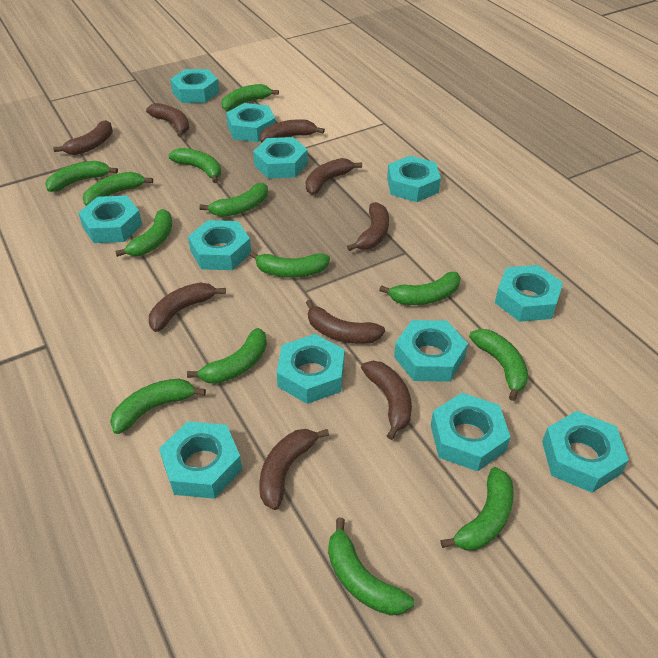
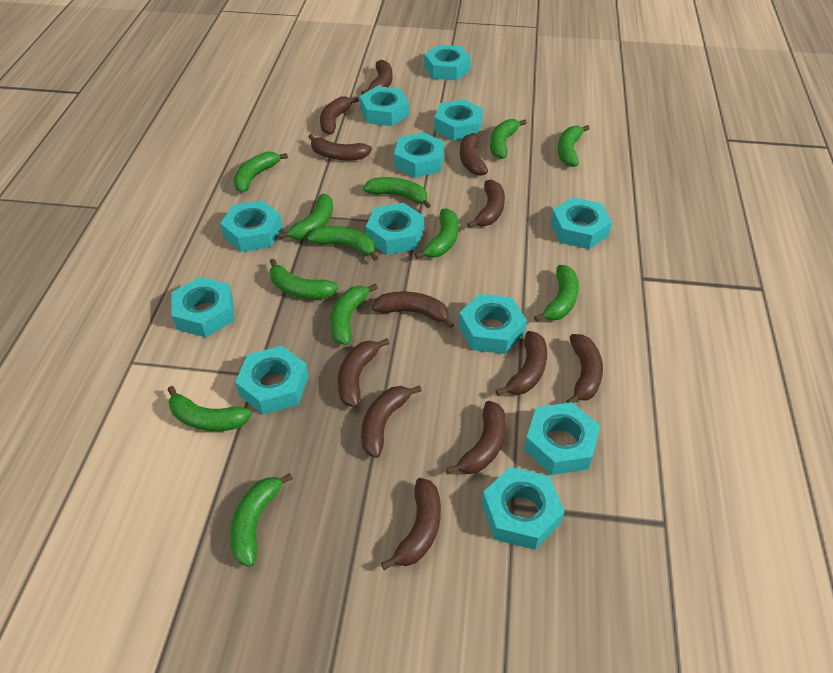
brown banana: [53,120,113,155] [146,103,189,137] [149,282,226,332] [259,429,329,510] [260,119,325,143] [306,158,362,195] [306,300,385,344] [347,202,389,251] [361,361,412,440] = 9 -> [308,134,372,161] [320,97,359,135] [338,338,389,408] [361,60,392,95] [361,385,422,458] [372,292,454,328] [381,478,441,570] [446,401,506,474] [460,130,488,176] [467,180,505,228] [496,331,547,396] [566,334,603,403] = 12
green banana: [45,161,118,192] [83,172,153,206] [110,379,206,434] [115,209,172,257] [169,148,221,183] [187,328,267,384] [199,183,268,217] [222,84,279,111] [249,251,330,277] [328,518,414,616] [379,272,461,305] [441,467,514,551] [469,329,528,401] = 13 -> [167,386,252,431] [230,473,293,567] [234,151,288,193] [269,259,338,299] [279,194,333,239] [307,226,378,261] [330,283,378,345] [363,177,431,208] [415,208,459,259] [490,119,527,159] [534,265,579,322] [558,125,590,167] = 12

